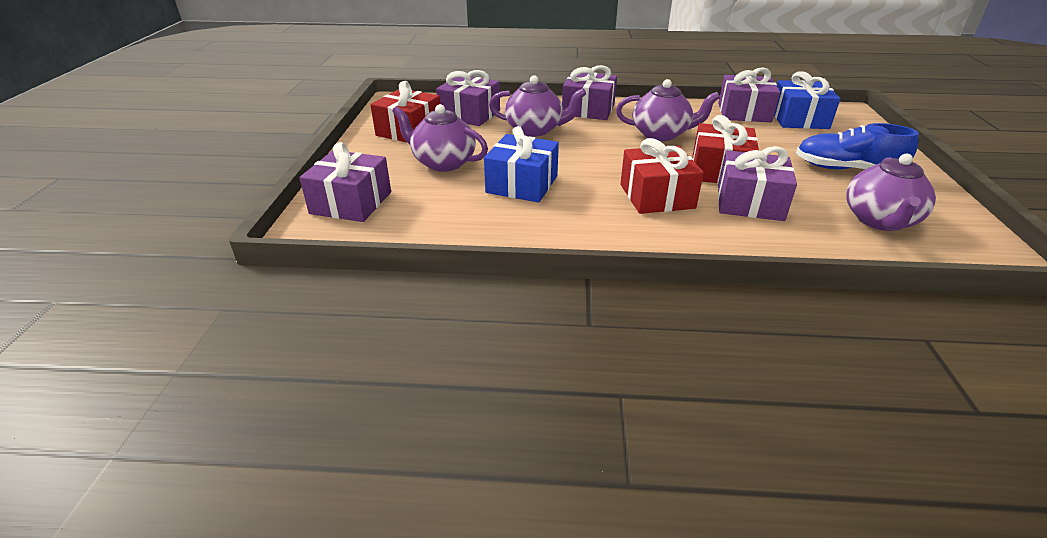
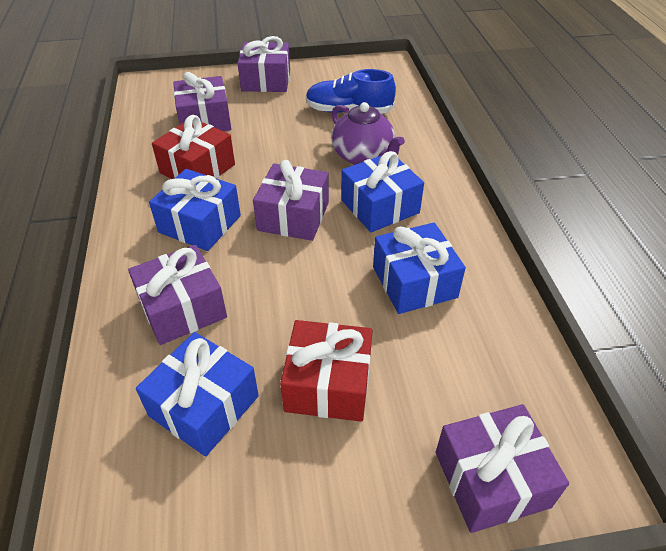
blue gift: [484,126,559,203] [774,71,840,129] = 2 -> [136,332,259,457] [149,169,241,251] [341,151,424,232] [373,223,466,314] = 4
purple teapot: [392,104,488,172] [489,75,586,137] [616,79,720,141] [846,154,936,231] = 4 -> [331,102,405,165] = 1
red gift: [370,81,440,142] [620,138,704,214] [692,115,759,183] = 3 -> [152,115,235,179] [280,320,373,422] = 2

